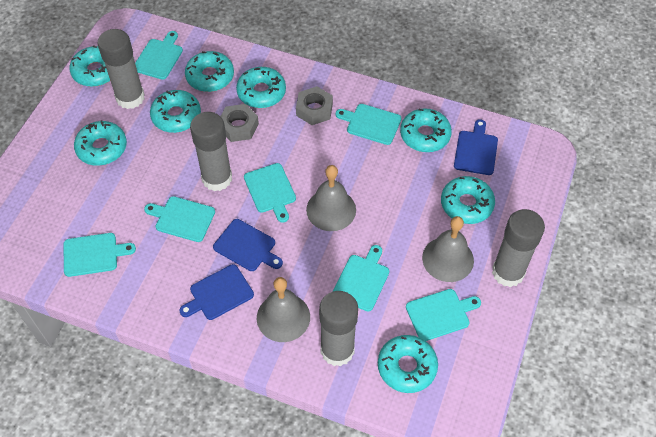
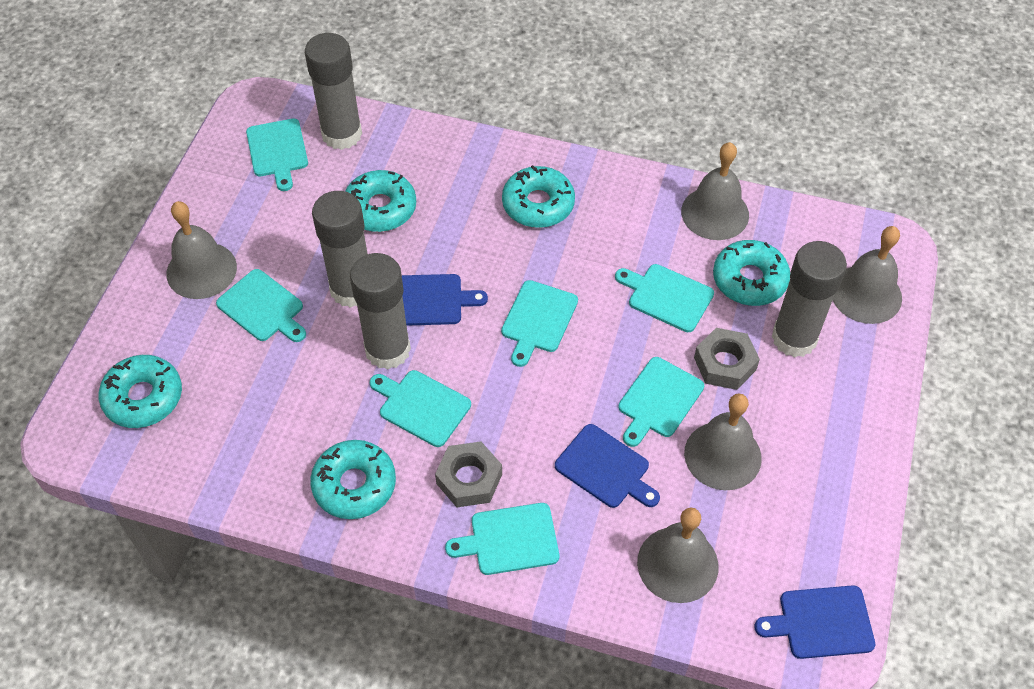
grey bell: [257,277,310,342] [306,165,356,231] [422,216,474,282] = 3 -> [166,201,237,299] [637,508,719,603] [681,142,749,240] [684,393,762,490] [833,226,902,324] = 5
turquoise donut: [70,45,110,87] [74,120,127,166] [150,90,201,133] [185,51,234,92] [236,67,286,108] [378,335,438,393] [400,108,452,152] [441,176,495,224] = 8 -> [99,355,182,428] [310,440,396,519] [345,170,416,232] [502,165,575,228] [713,240,790,306] = 5

